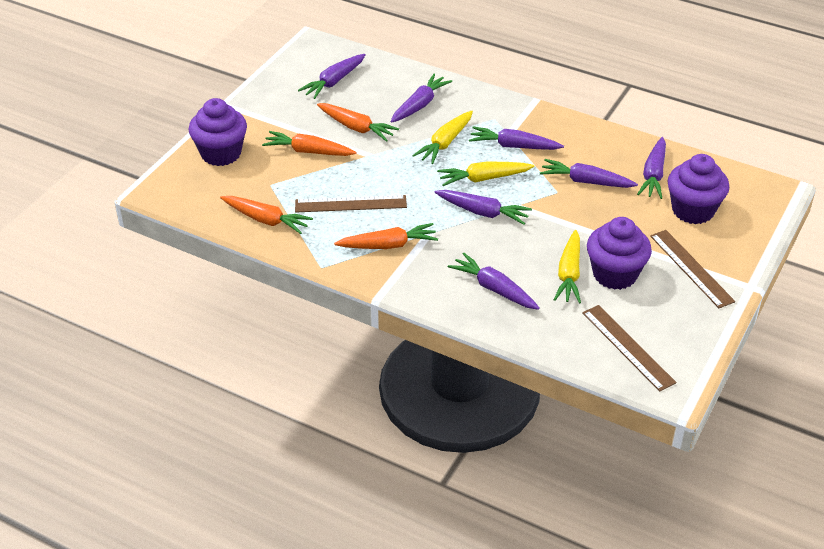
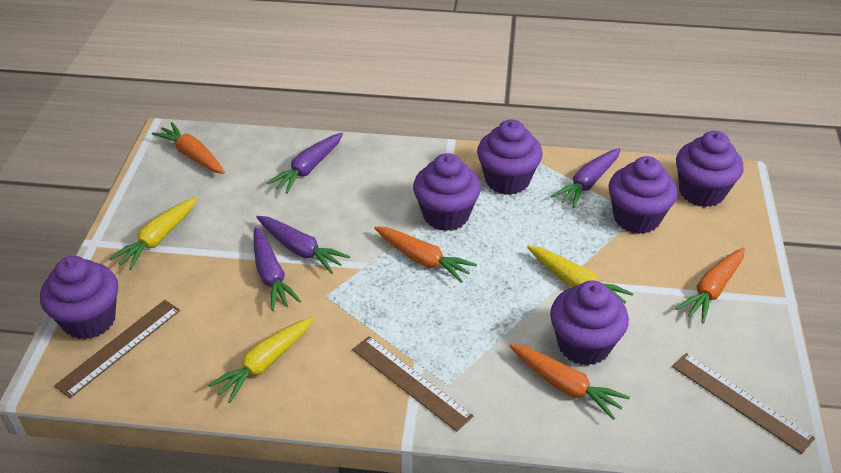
purple carrot: [298,54,366,99] [391,73,452,123] [434,190,532,225] [448,253,540,310] [469,126,564,150] [540,159,638,188] [637,137,666,199] = 7 -> [253,227,301,311] [256,216,350,274] [267,133,343,194] [551,148,620,208] = 4
purple cupcake: [189,98,247,166] [587,217,652,290] [667,154,729,224] = 3 -> [40,256,118,340] [413,153,481,231] [477,119,542,195] [550,280,629,366] [608,156,678,234] [676,131,743,207] = 6

